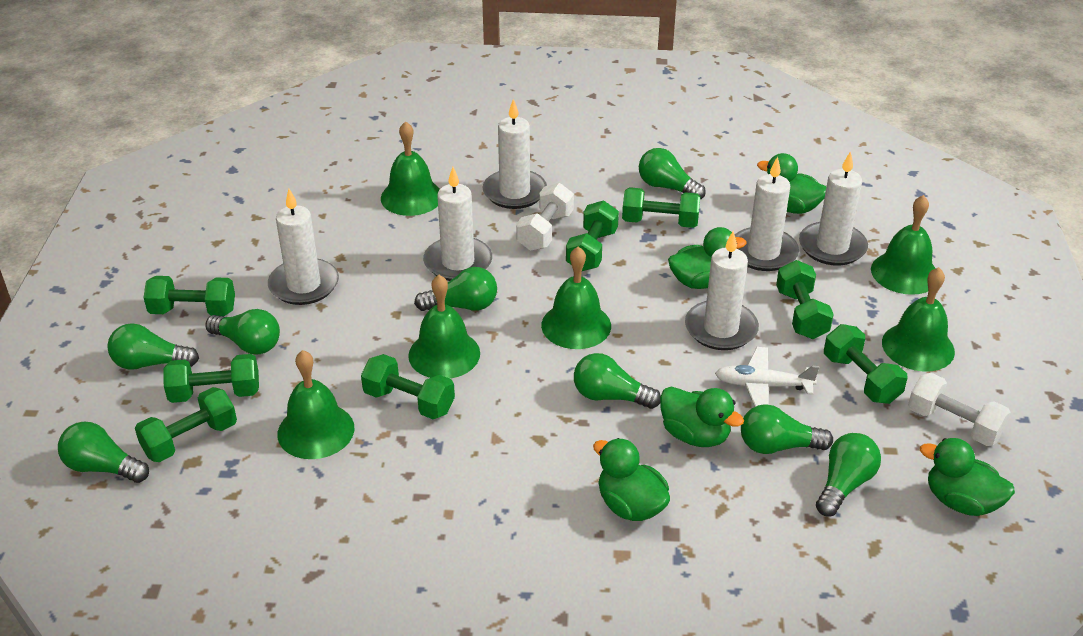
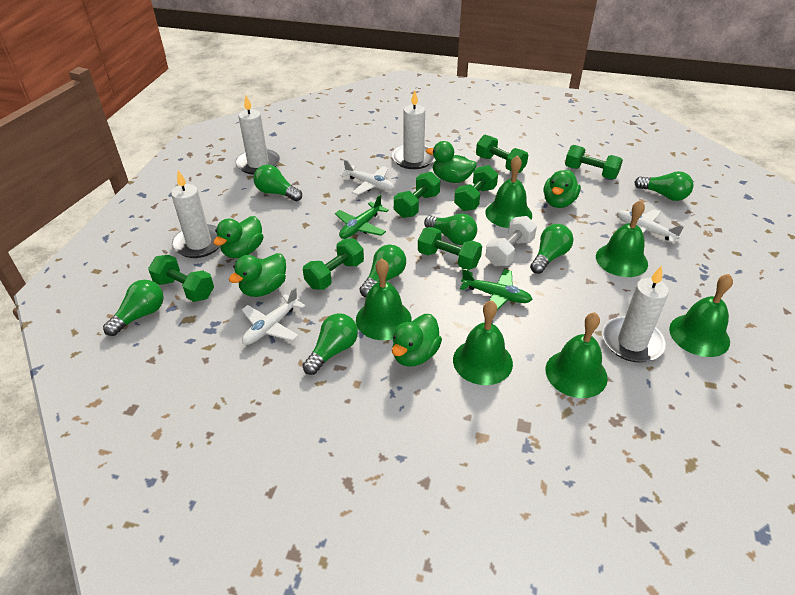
green dumbbell: [135,387,237,462] [143,276,235,316] [163,354,259,403] [361,354,455,419] [566,200,619,271] [622,187,701,228] [776,260,834,339] [824,324,907,404] = 8 -> [148,255,214,302] [303,238,364,290] [394,172,440,218] [418,227,482,270] [454,165,498,211] [476,135,528,173] [565,145,623,179] = 7
green light bulb: [58,422,149,483] [107,323,199,370] [205,309,280,355] [414,267,497,311] [574,353,661,409] [639,148,706,199] [741,404,833,454] [816,433,881,516] = 8 -> [103,280,164,336] [253,165,302,201] [302,313,358,375] [360,244,406,297] [424,213,477,245] [530,224,573,274] [635,171,693,201] = 7
green plane: none = 0 -> [335,194,389,239] [460,268,533,310] = 2
white candle: [268,189,339,305] [423,167,492,281] [483,99,547,209] [685,231,759,350] [735,156,799,271] [799,151,868,266] = 6 -> [171,170,220,258] [235,96,280,175] [392,90,435,169] [602,265,669,362] = 4
white dumbbell: [516,183,574,251] [908,373,1011,446] = 2 -> [486,216,537,266] = 1
white plane: [715,347,819,407] = 1 -> [242,287,306,345] [340,159,394,195] [617,209,684,243] = 3

